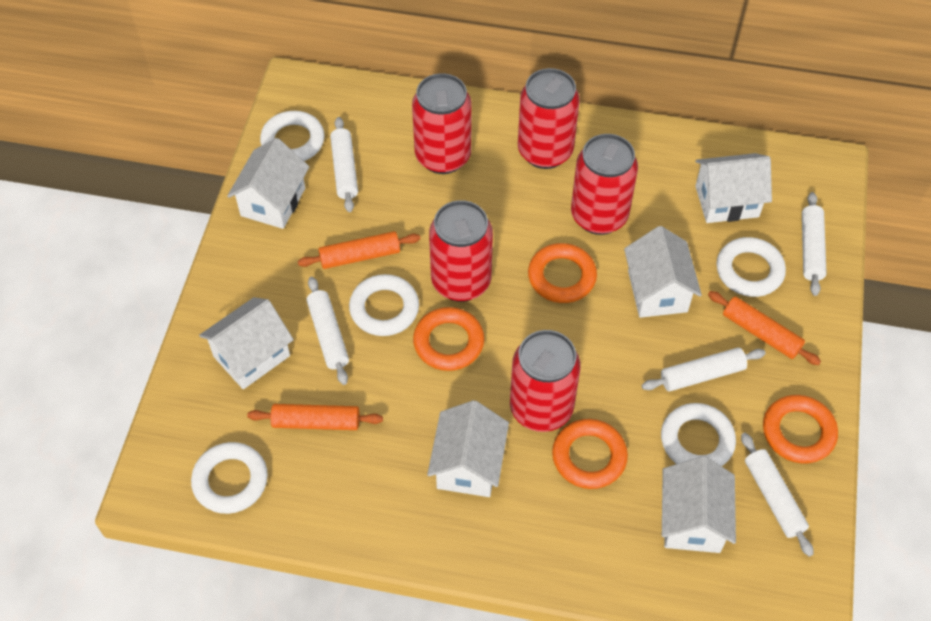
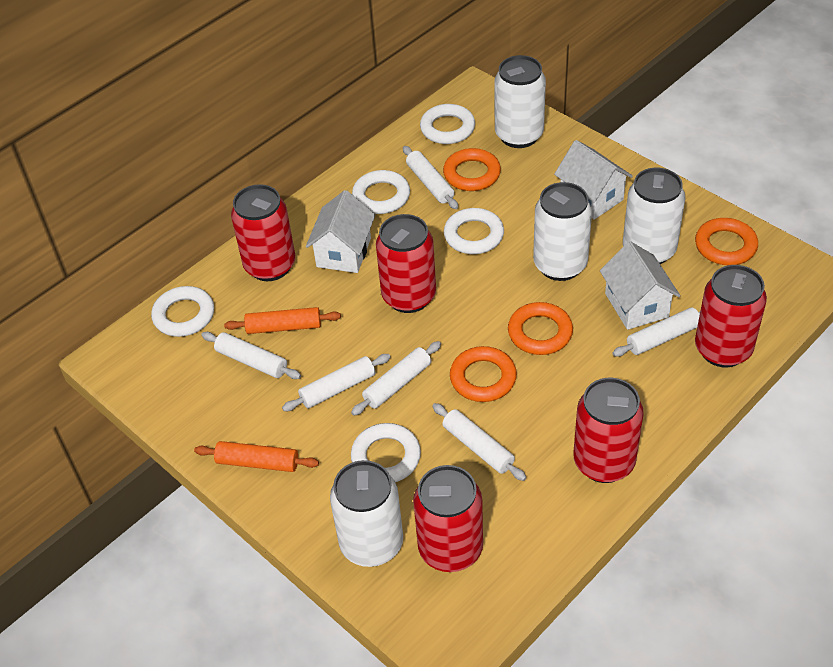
orange rolling pin: [247,404,383,430] [298,231,420,269] [708,291,821,365] = 3 -> [194,441,319,472] [224,307,341,334] = 2
white can: none = 0 -> [330,460,403,567] [495,55,546,148] [533,182,592,281] [623,168,685,264] = 4
white house: [199,297,294,389] [227,138,310,229] [427,400,509,497] [624,226,702,318] [662,456,736,553] [695,153,772,223] = 6 -> [306,190,375,273] [554,140,633,220] [600,241,680,330] = 3
white rolling pin: [306,277,349,385] [330,117,358,212] [642,348,766,392] [741,433,814,557] [802,192,827,296] = 5 -> [201,332,301,379] [282,354,391,411] [351,341,441,416] [403,146,458,209] [432,403,526,481] [613,307,700,357] = 6

